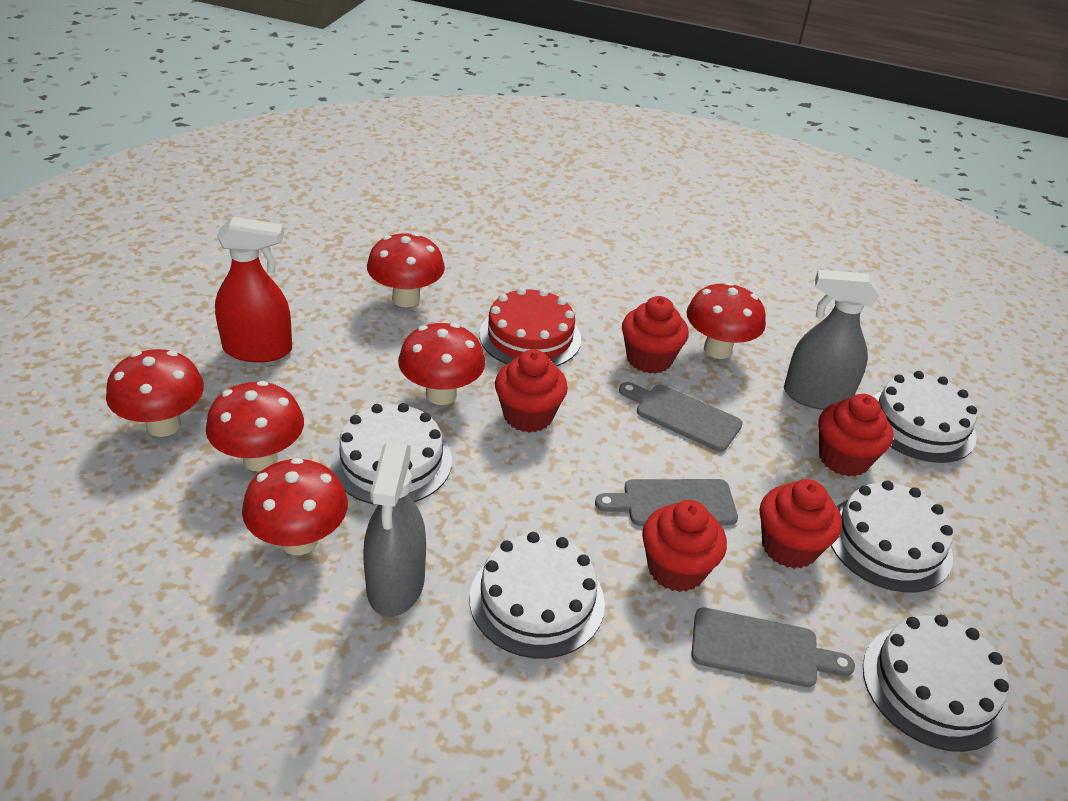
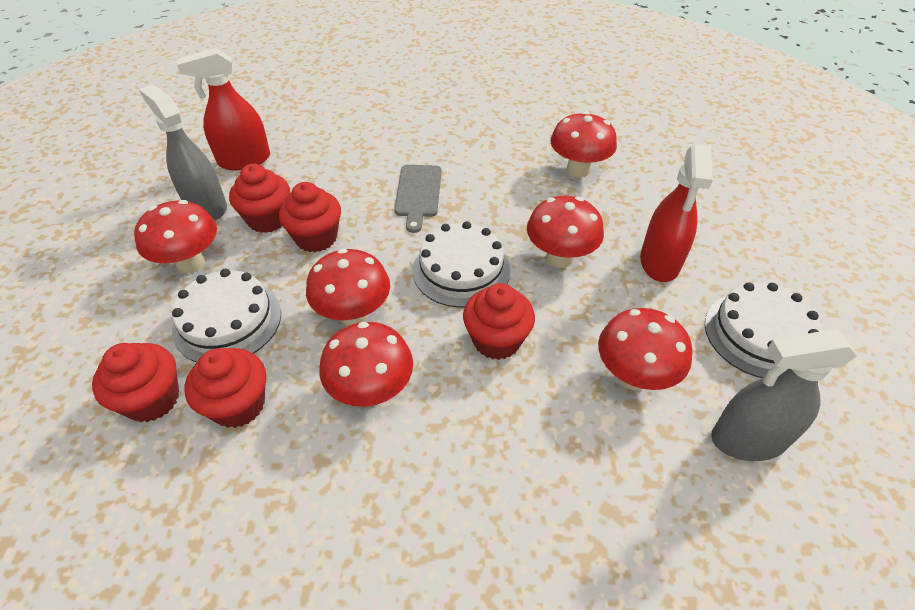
grey cutting board: [595,479,738,526] [619,382,743,452] [691,607,855,687] = 3 -> [394,165,441,233] = 1
red cake: [479,287,581,366] = 1 -> none = 0
red spray bottle: [215,217,292,362] = 1 -> [176,48,270,170] [640,144,713,282] = 2
white cake: [331,403,452,505] [470,532,605,658] [831,480,953,593] [863,615,1009,752] [873,371,977,463] = 5 -> [172,269,281,362] [413,221,510,307] [705,282,821,378] = 3

